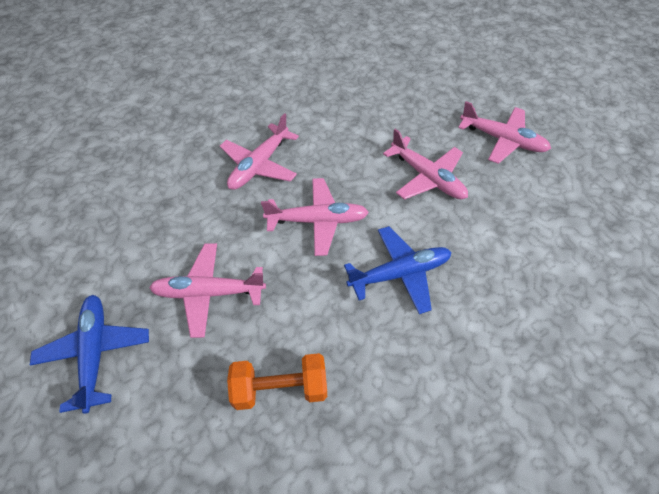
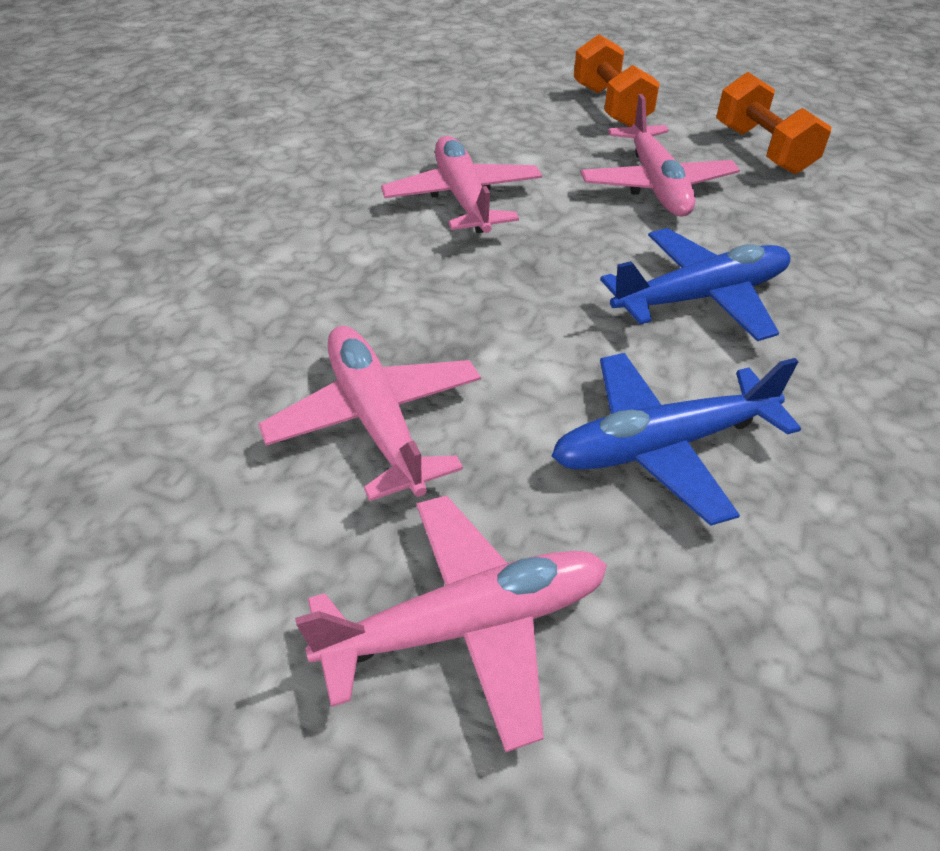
orange dumbbell: [227,353,327,410] = 1 -> [574,34,660,127] [716,72,831,174] = 2
pink plane: [149,243,266,338] [220,113,299,190] [261,178,369,256] [383,129,468,200] [458,101,551,164] = 5 -> [258,326,481,501] [295,495,607,752] [381,136,542,233] [580,94,740,217] = 4

